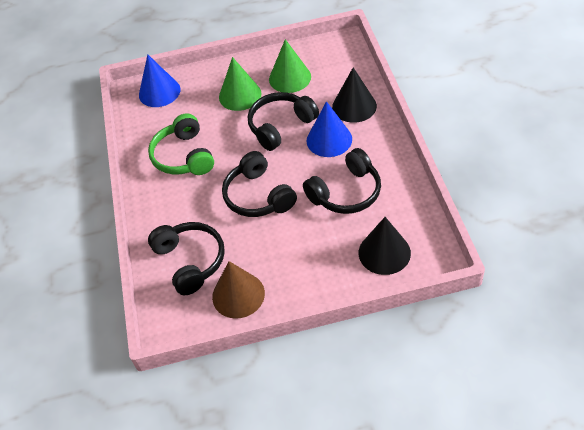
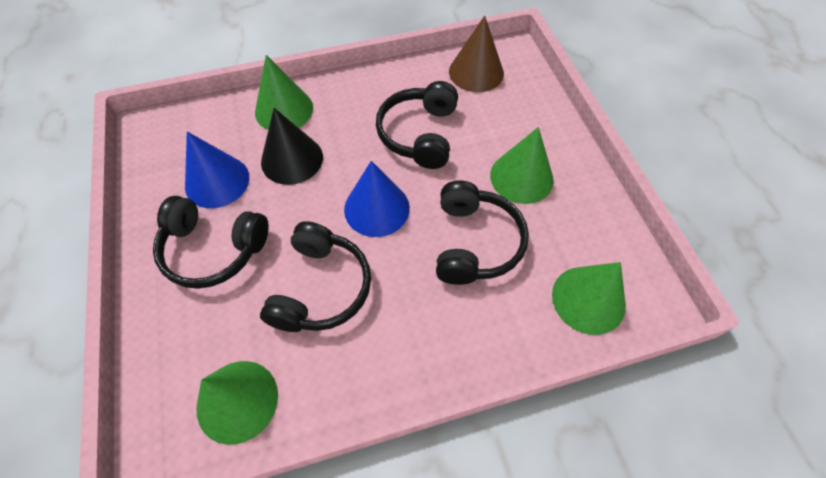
black cone: [332,68,377,123] [359,217,411,275] = 2 -> [261,108,323,185] = 1
green cone: [219,57,262,111] [269,39,311,93] = 2 -> [196,361,278,445] [255,55,313,130] [490,127,554,204] [552,262,626,335] = 4
green headphones: [148,113,214,175] = 1 -> none = 0

